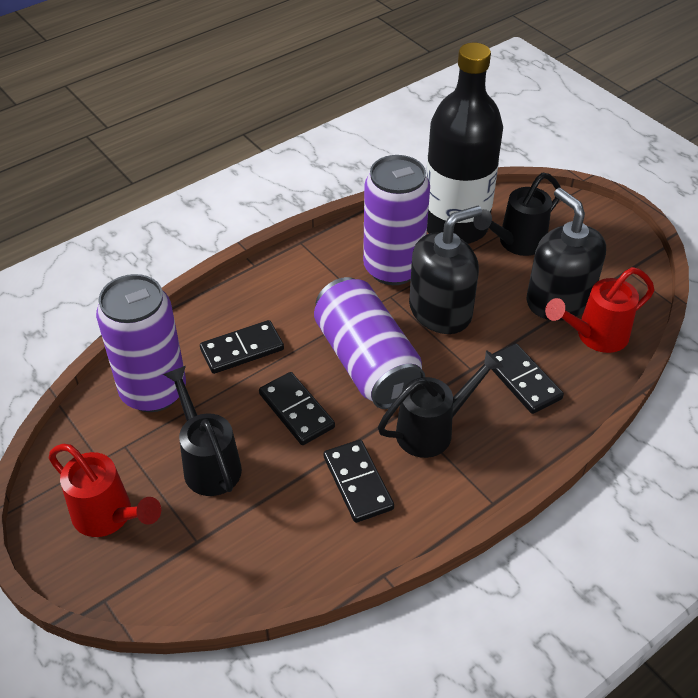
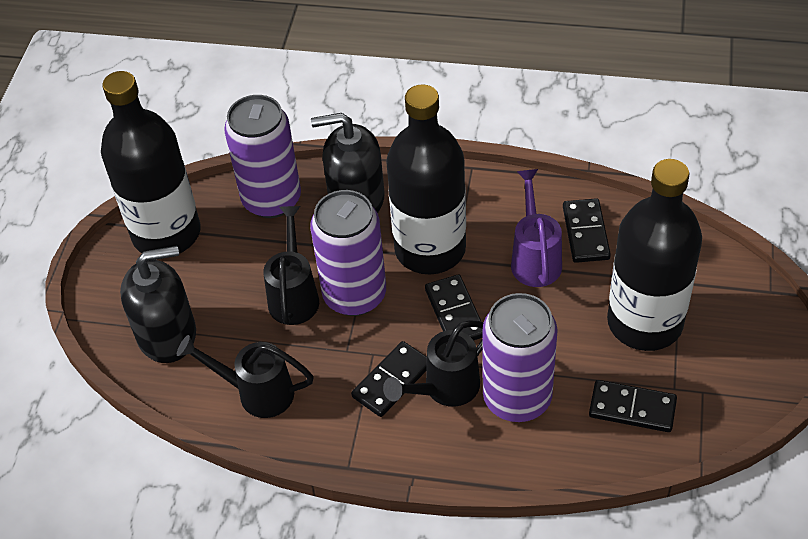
black bottle: [426,43,503,244] = 1 -> [101,71,201,254] [386,84,466,274] [607,159,702,351] = 3
purple watering can: none = 0 -> [511,169,562,287] = 1
red watering can: [49,444,161,537] [545,267,654,353] = 2 -> none = 0

